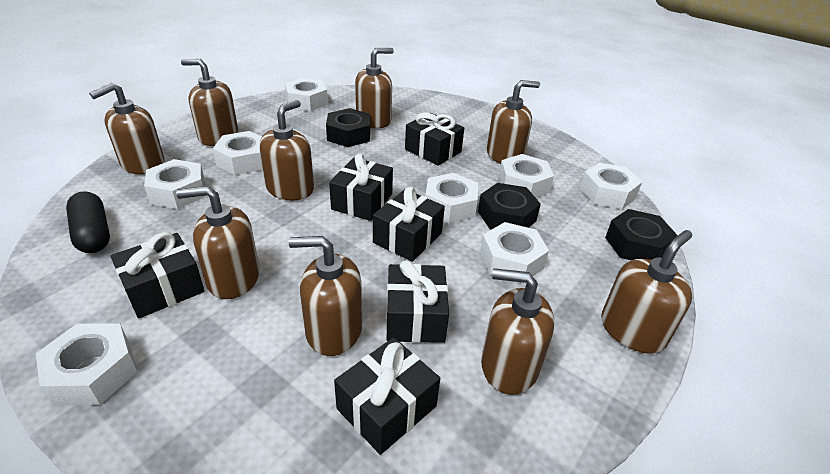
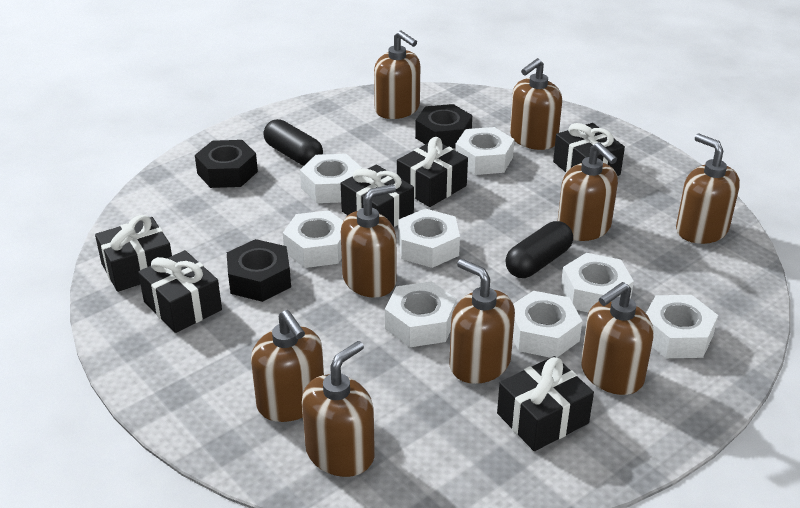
black capsule: [66,191,110,253] = 1 -> [263,119,323,166] [506,221,573,278] = 2

